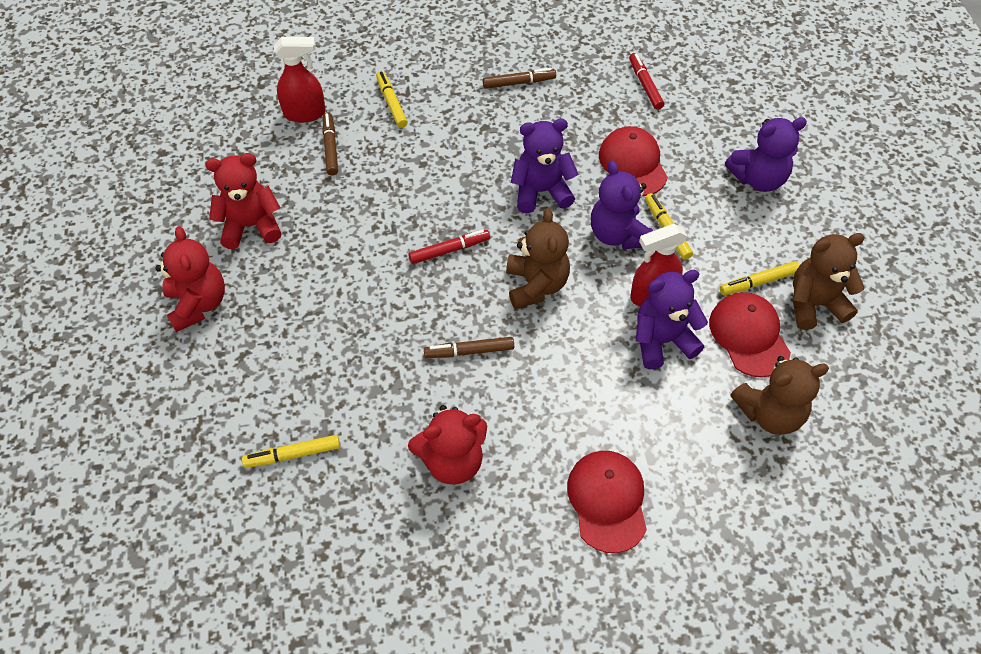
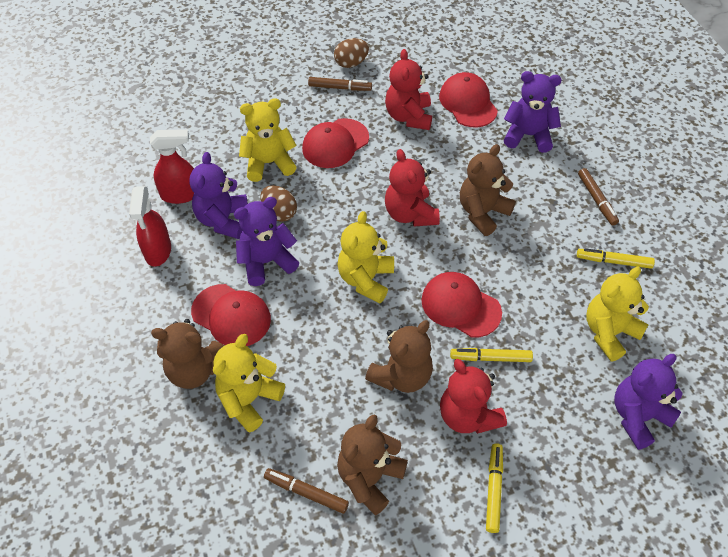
brown egg: none = 0 -> [260,185,297,222] [334,38,369,68] = 2
brown teddy bear: [506,208,570,309] [730,356,829,435] [792,233,865,330] = 3 -> [151,319,224,389] [337,414,408,515] [365,320,433,393] [460,144,516,236] = 4
red cap: [567,451,647,553] [599,126,668,196] [709,292,791,378] = 3 -> [191,284,271,346] [302,118,369,168] [421,272,502,338] [439,72,498,127] = 4
red marker: [408,230,490,264] [629,53,664,110] = 2 -> none = 0
yellow marker: [242,435,340,468] [376,71,408,128] [645,193,693,260] [720,261,800,295] = 4 -> [450,348,533,362] [486,443,503,533] [577,248,655,269] = 3
yellow teddy bear: none = 0 -> [213,334,285,433] [239,98,297,182] [338,211,394,304] [586,267,649,361] = 4

